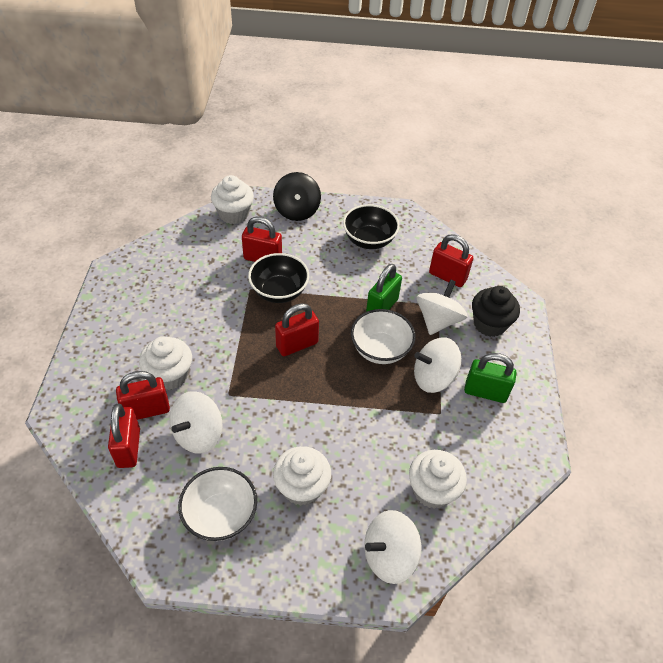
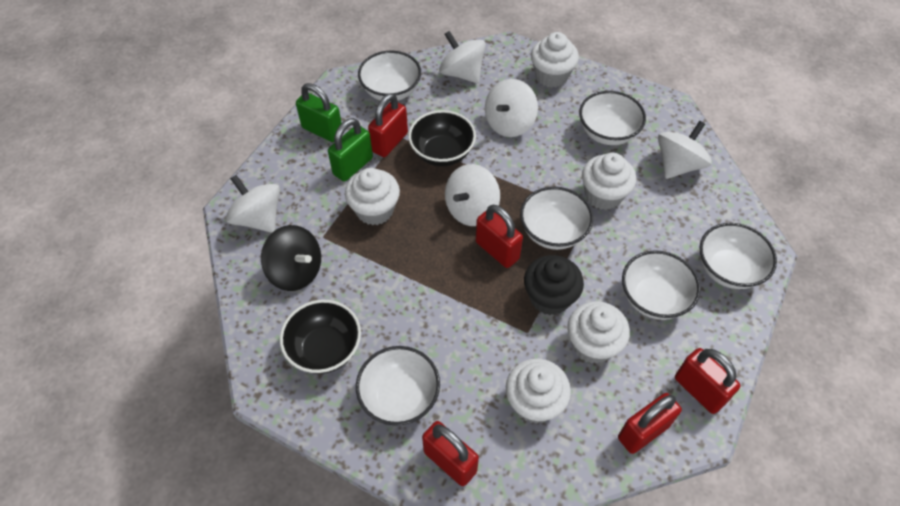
white bowl: [178,467,257,541] [351,309,416,364] = 2 -> [356,346,440,426] [358,51,421,102] [520,186,593,250] [579,91,646,145] [622,250,701,320] [700,223,777,289] = 6
white cupcake: [139,337,192,390] [211,175,254,224] [273,446,331,506] [409,450,467,509] = 4 -> [345,168,400,225] [506,359,571,424] [531,32,579,88] [567,301,630,364] [582,153,636,210] = 5
white spinning top: [169,391,223,454] [364,510,421,584] [414,337,461,393] [417,279,468,335] = 4 -> [226,175,280,233] [439,31,486,83] [445,164,500,226] [485,79,538,137] [658,121,712,179] = 5

